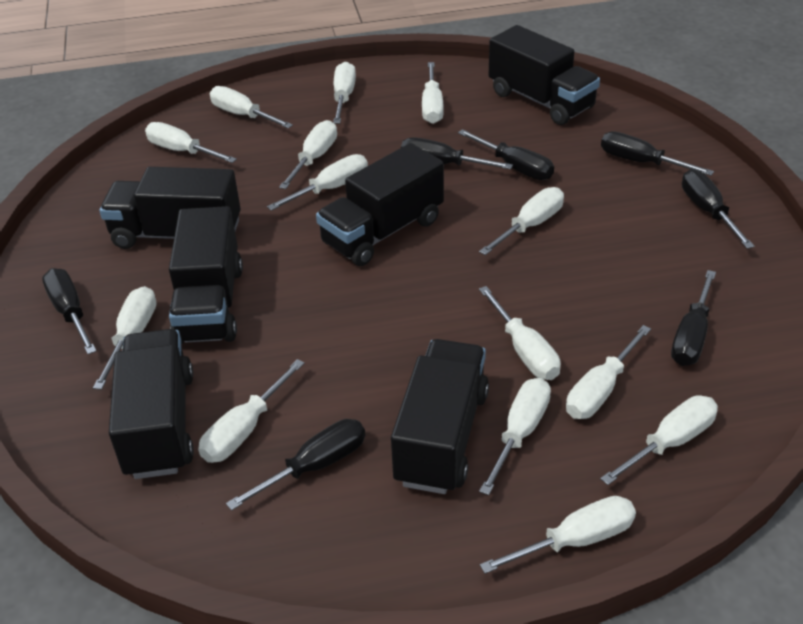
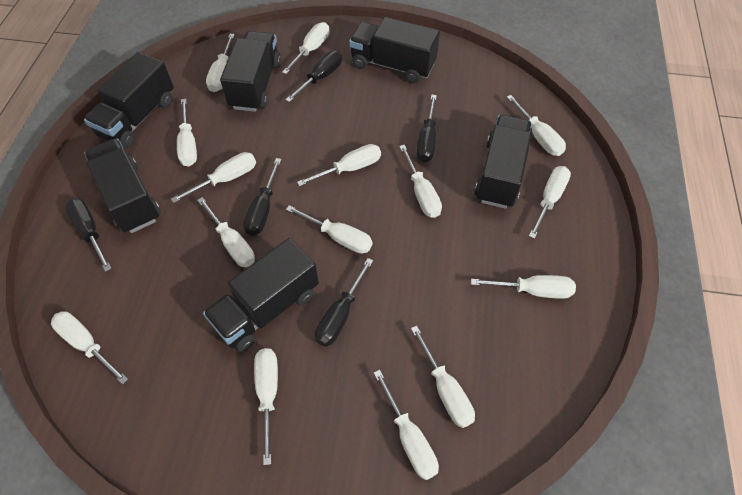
black screwdriver: [42,268,96,354] [226,419,365,511] [401,137,513,169] [458,129,554,180] [601,132,714,176] [671,270,716,366] [682,169,754,249] = 7 -> [65,198,112,272] [243,158,282,236] [285,50,342,102] [315,258,373,347] [416,95,437,162] = 5
white screwdriver: [93,286,156,390] [145,122,237,163] [198,359,305,463] [210,86,293,129] [267,154,368,211] [279,120,337,189] [333,62,356,124] [422,62,444,124] [479,187,564,255] [479,286,561,380] [479,378,551,495] [480,496,636,574] [566,325,651,419] [600,395,718,485] = 14 -> [51,311,128,385] [171,152,256,203] [177,99,197,166] [197,197,255,267] [206,34,235,92] [254,348,278,465] [282,22,329,74] [286,205,372,254] [297,144,381,187] [374,370,439,480] [399,145,442,218] [411,326,475,428] [471,275,576,299] [507,95,566,156] [529,166,571,239] = 15

